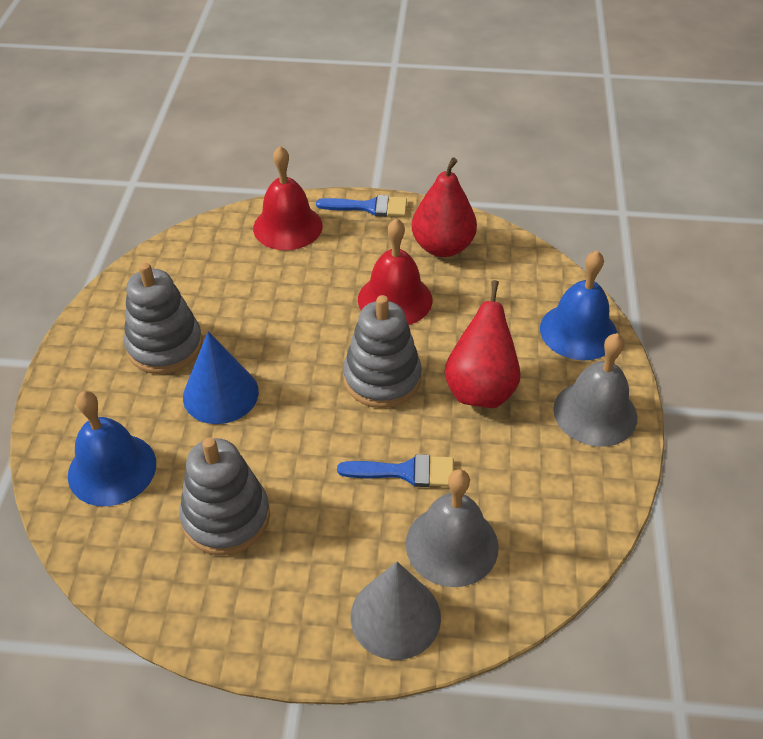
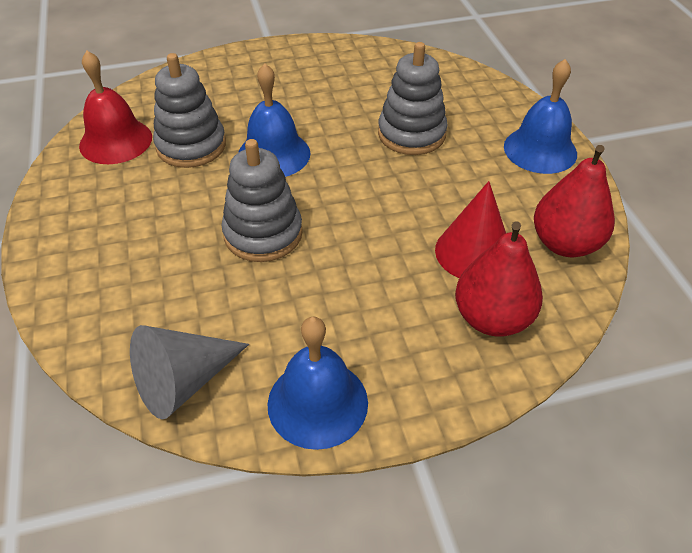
blue bell: [68,391,156,506] [540,250,617,360] = 2 -> [238,63,310,177] [268,317,368,450] [504,59,577,174] = 3
blue brush: [316,195,407,217] [337,454,454,487] = 2 -> none = 0
blue cone: [183,331,259,424] = 1 -> none = 0
grey bell: [406,469,499,587] [553,333,637,447] = 2 -> none = 0
red bell: [253,146,323,250] [358,218,432,325] = 2 -> [79,51,152,164] = 1
red cone: none = 0 -> [435,181,506,278] = 1

